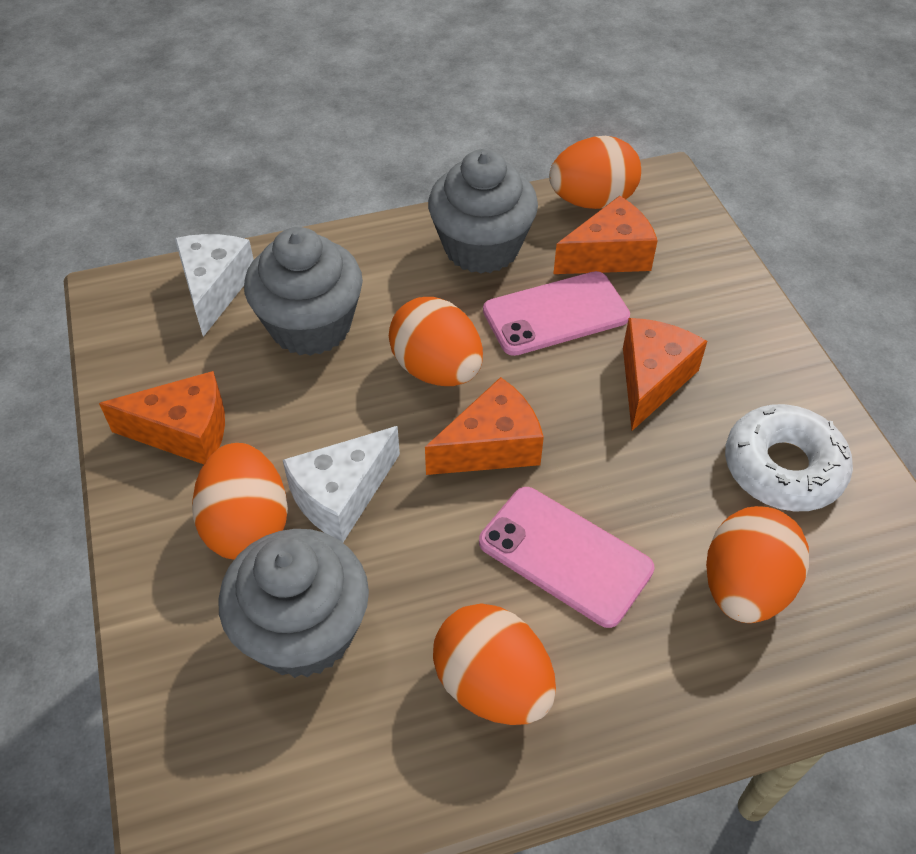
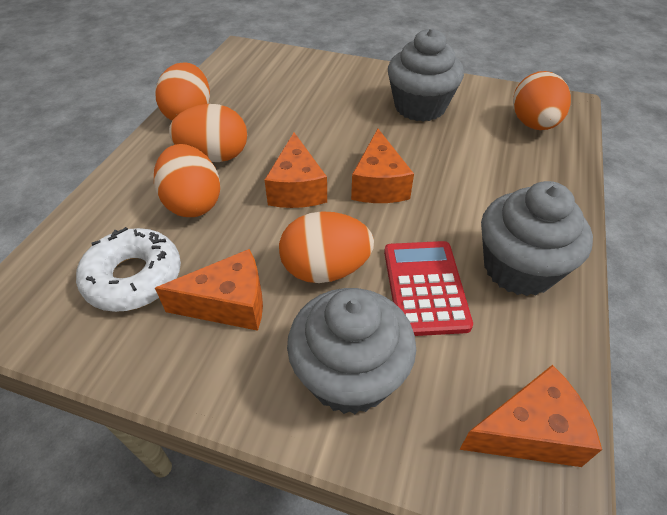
pink phone: [479,487,654,628] [483,271,630,356] = 2 -> none = 0
red calculator: none = 0 -> [384,241,473,336] = 1
white cheese: [175,234,254,337] [283,426,400,543] = 2 -> none = 0

